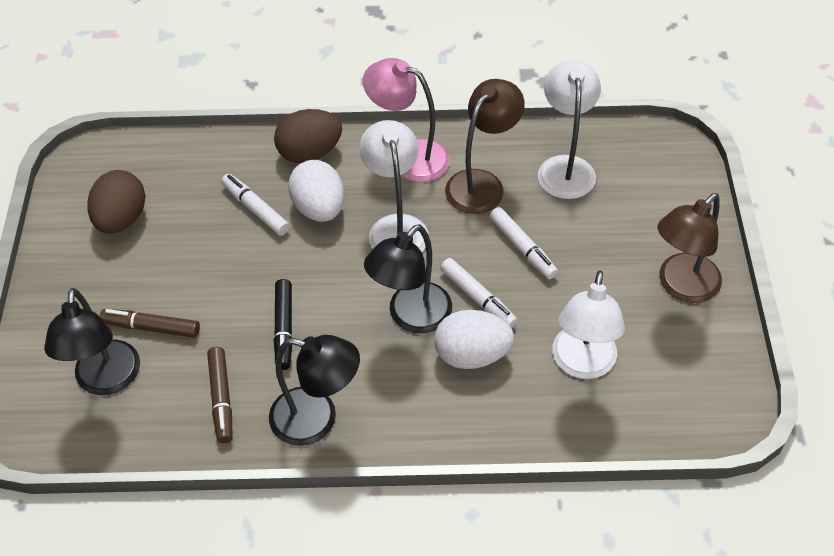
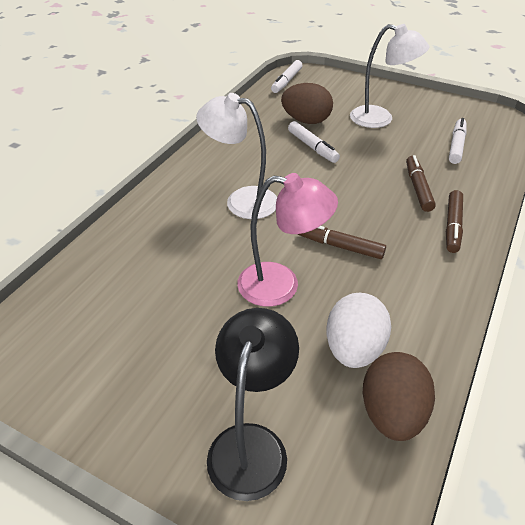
black lamp: [44,288,140,395] [269,335,360,446] [364,224,452,333] = 3 -> [207,308,299,501] = 1
black marker: [274,279,292,370] = 1 -> none = 0
brown lamp: [445,79,525,214] [658,193,722,303] = 2 -> none = 0
brown marker: [100,309,200,338] [207,347,232,443] = 2 -> [298,226,386,259] [406,155,436,212] [446,190,463,253] = 3
white egg: [288,160,344,222] [434,310,514,369] = 2 -> [326,293,391,368] = 1
white lamp: [359,120,429,252] [538,60,601,199] [552,270,625,379] = 3 -> [196,93,277,219] [350,24,429,128] = 2

